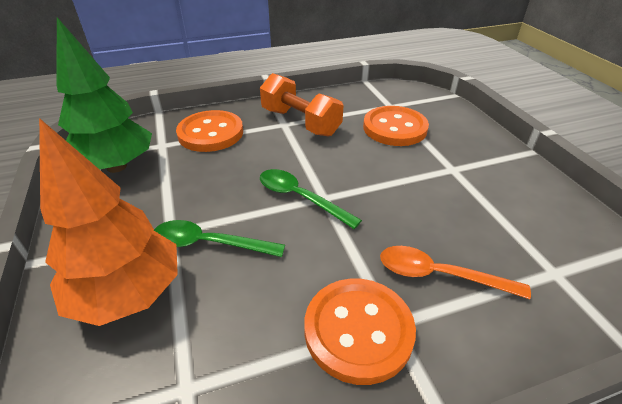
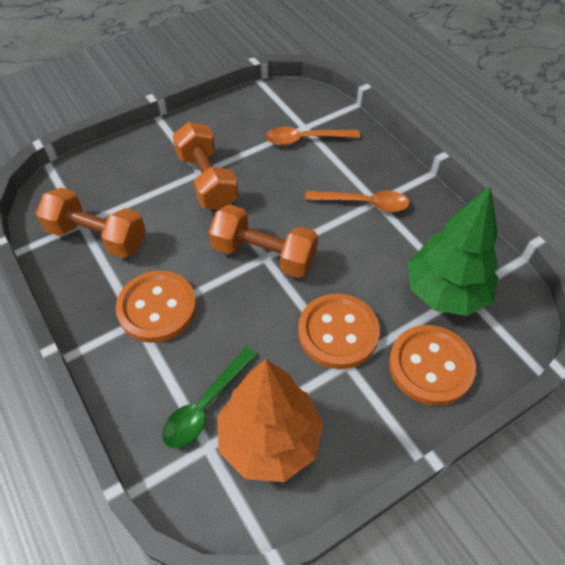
green spoon: [154,220,285,257] [260,169,362,229] = 2 -> [162,347,257,448] = 1
orange dumbbell: [260,73,344,137] = 1 -> [36,187,146,258] [173,122,238,210] [209,204,318,278] = 3
orange spoon: [380,246,531,299] = 1 -> [266,127,360,145] [305,191,410,212] = 2

